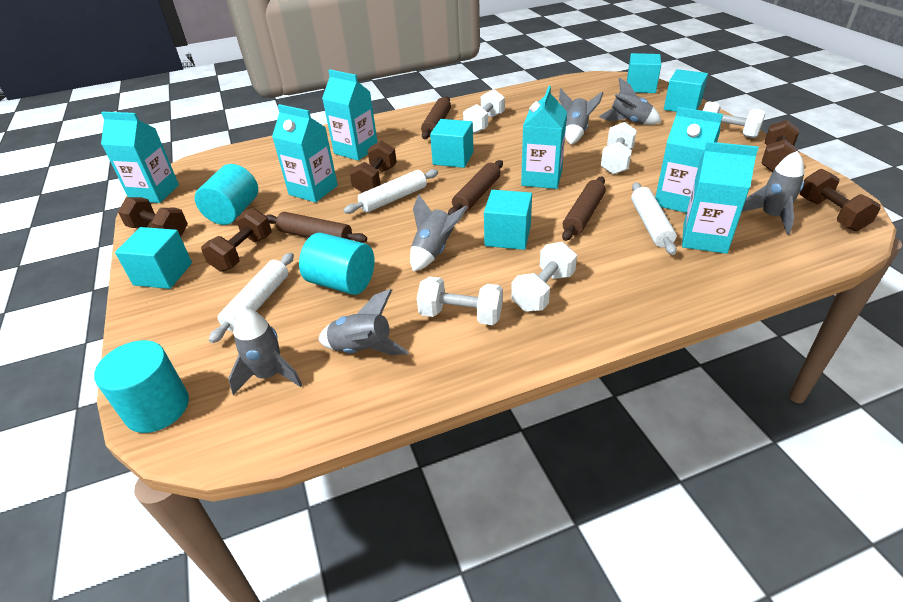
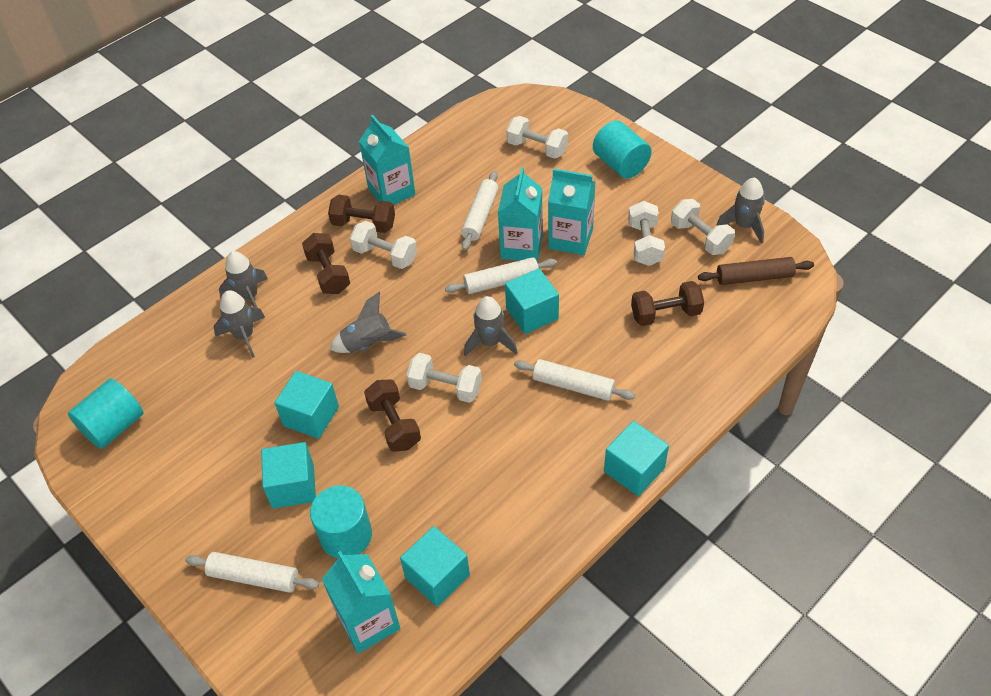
brown dumbbell: [118,197,188,237] [201,208,272,272] [349,141,397,193] [762,120,799,172] [800,169,881,231] = 5 -> [302,233,350,294] [328,195,395,233] [364,379,421,452] [631,281,704,326] = 4
brown rolling pin: [266,212,367,243] [421,96,451,139] [448,160,503,215] [562,177,606,241] = 4 -> [698,257,814,285] = 1
grey rocket: [228,308,302,395] [318,289,409,355] [410,194,467,272] [559,89,604,144] [599,77,661,125] [742,151,805,235] = 6 -> [214,290,265,358] [219,251,268,308] [330,292,406,353] [464,296,518,356] [716,177,765,244] = 5
turquoise carton: [101,112,179,203] [272,104,338,203] [322,69,378,161] [521,86,567,189] [655,107,723,213] [682,142,759,254] = 6 -> [322,551,401,654] [359,115,415,205] [498,167,543,262] [548,168,595,255] = 4
white rolling pin: [209,253,294,343] [344,169,438,214] [631,182,677,255] = 3 -> [185,552,319,593] [445,257,557,294] [461,171,498,250] [514,359,635,401] = 4

